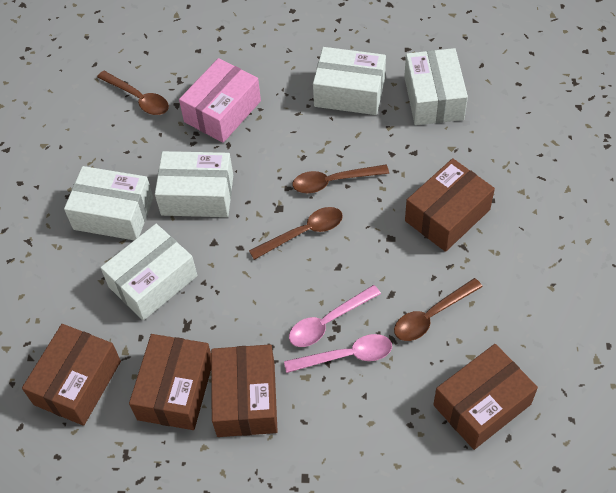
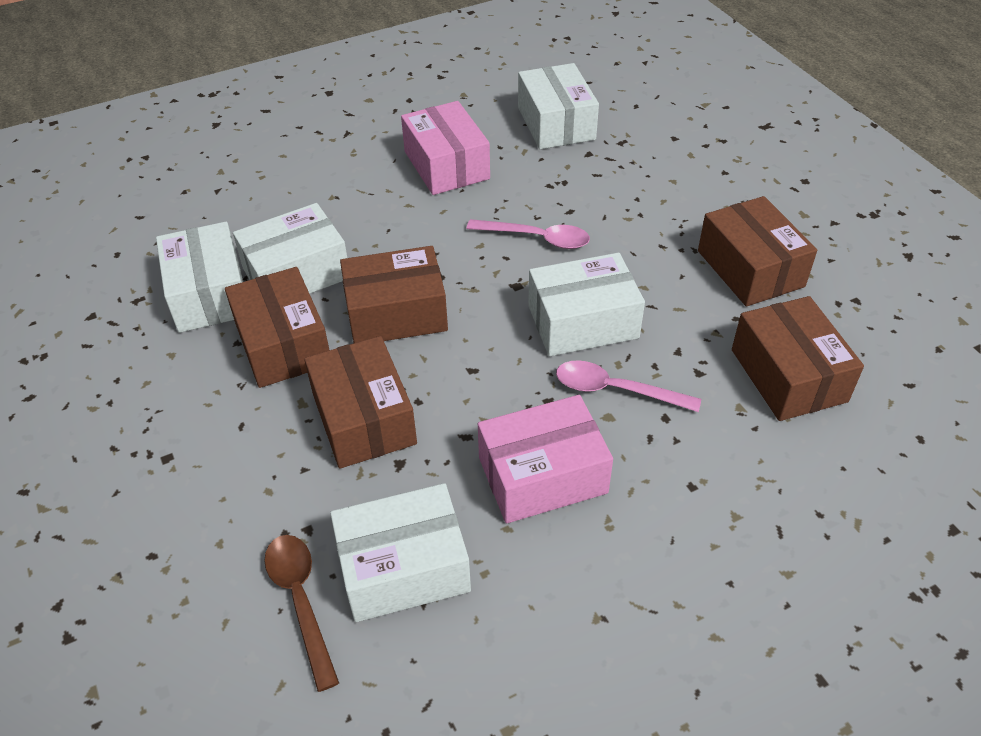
brown spoon: [97,71,169,115] [249,207,343,260] [293,165,389,193] [394,278,483,341] = 4 -> [264,535,339,692] = 1
pink box: [179,58,261,143] = 1 -> [401,101,490,195] [478,395,613,523] = 2

